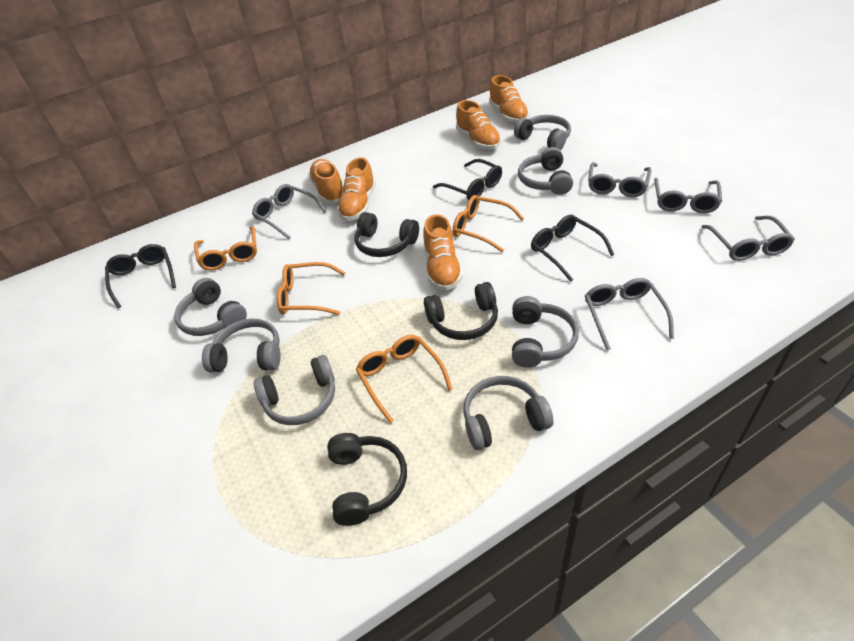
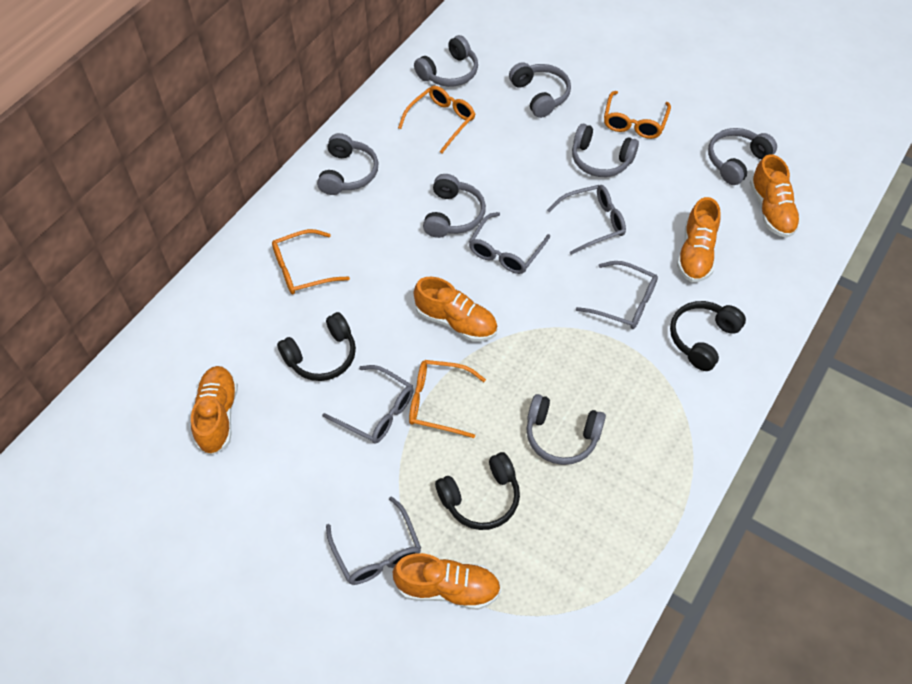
black glasses: [105,244,176,308] [433,159,502,200] [531,215,614,282] = 3 -> none = 0

